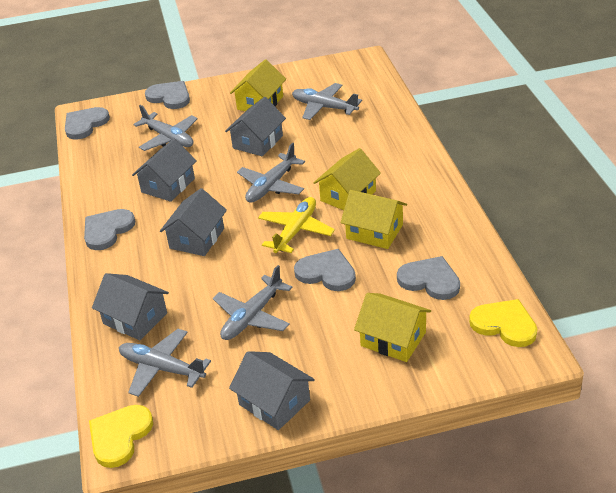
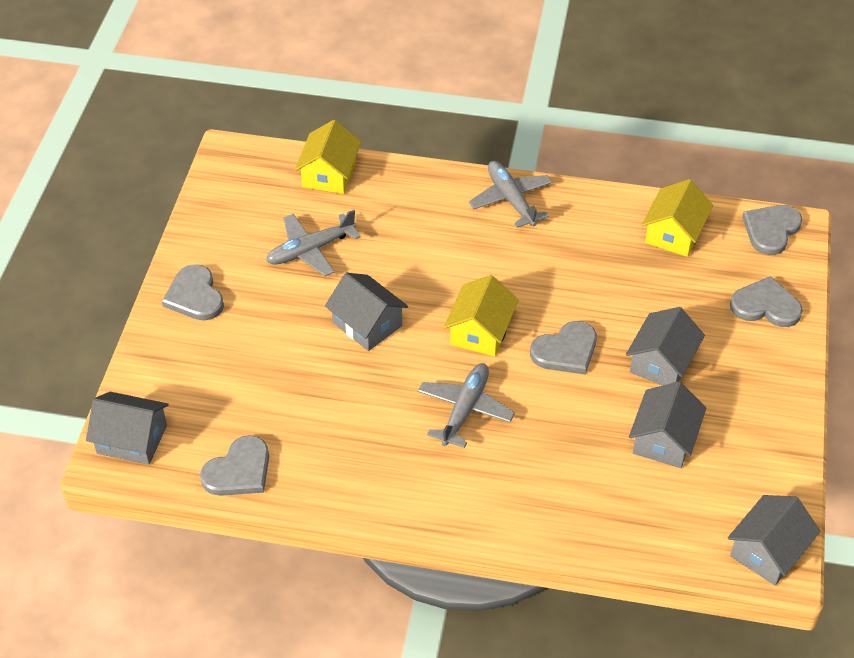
grey plane: [119,329,211,397] [133,105,198,151] [213,265,292,340] [237,143,305,203] [292,83,362,120] = 5 -> [266,210,361,277] [418,363,515,448] [469,161,552,228] = 3
yellow heart: [89,405,153,468] [469,299,537,347] = 2 -> none = 0
yellow house: [230,59,286,111] [314,148,381,210] [341,190,407,249] [354,293,431,362] = 4 -> [295,120,361,194] [444,275,519,357] [642,179,713,257] = 3
yellow plane: [258,197,335,253] = 1 -> none = 0

